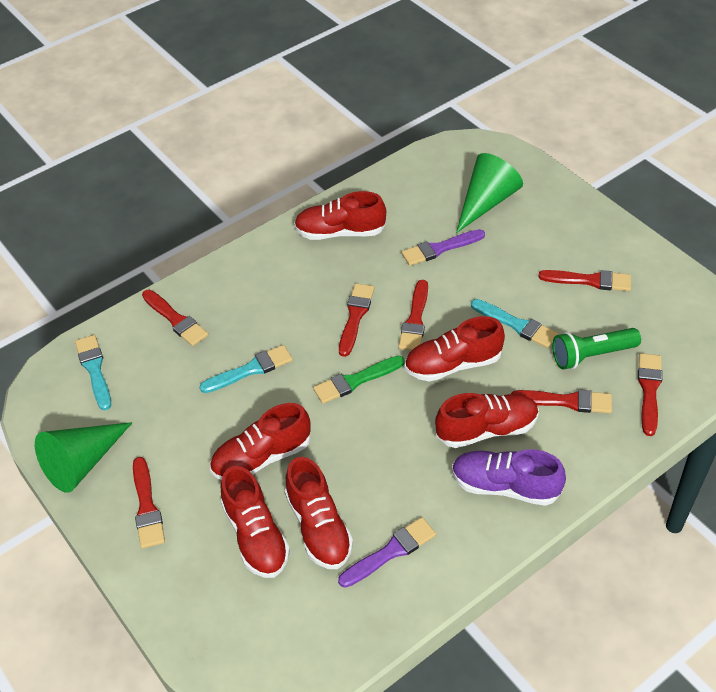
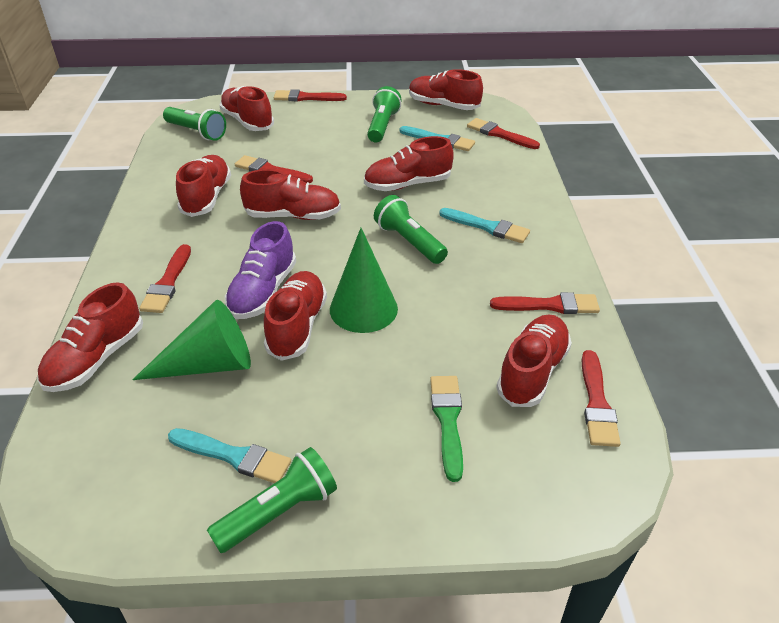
green flashlight: [552,328,641,370] = 1 -> [163,107,226,141] [207,447,337,553] [367,86,402,142] [374,195,448,264] = 4
purple brush: [338,517,436,588] [401,229,485,266] = 2 -> none = 0
red brush: [133,457,165,549] [142,290,208,346] [339,283,374,357] [398,280,428,351] [511,390,612,413] [538,270,631,291] [638,353,662,436] = 7 -> [139,244,191,313] [235,155,313,183] [274,89,347,102] [467,118,540,149] [490,292,600,314] [582,350,621,447] = 6
red shoe: [210,403,311,480] [221,466,290,578] [285,457,353,569] [294,191,386,240] [405,316,505,382] [435,393,539,448] = 6 -> [37,282,143,392] [176,155,231,217] [219,86,274,131] [240,169,341,220] [264,271,327,361] [364,136,454,191] [409,69,483,110] [496,314,572,407] = 8

